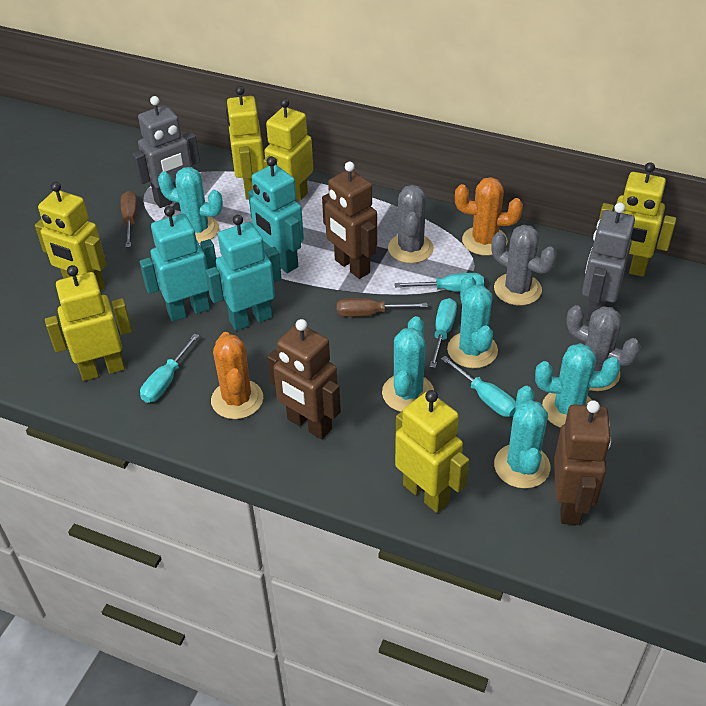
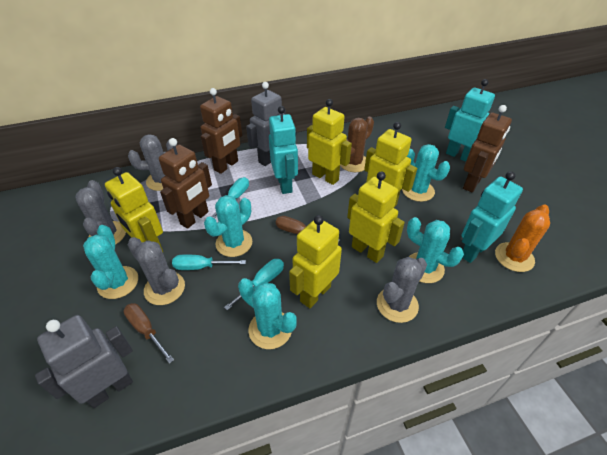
brown cactus: none = 0 -> [340,117,374,172] = 1
grey cactus: [388,185,434,263] [491,225,557,306] [566,305,641,391] = 3 -> [75,180,126,245] [128,134,173,191] [128,237,185,305] [377,257,427,323] = 4
orange cactus: [211,332,263,419] [455,177,523,256] = 2 -> [495,205,550,272] = 1
turquoise screwdriver: [140,333,199,403] [395,273,484,291] [429,298,457,368] [441,356,516,417] = 4 -> [172,254,246,270] [211,177,249,219] [224,259,284,310] = 3
yellow robot: [35,181,106,292] [45,265,132,381] [226,86,264,200] [263,98,313,201] [395,390,469,513] [599,162,676,277] = 6 -> [105,167,163,252] [289,215,342,308] [307,99,352,185] [347,171,405,263] [364,122,417,208] = 5

